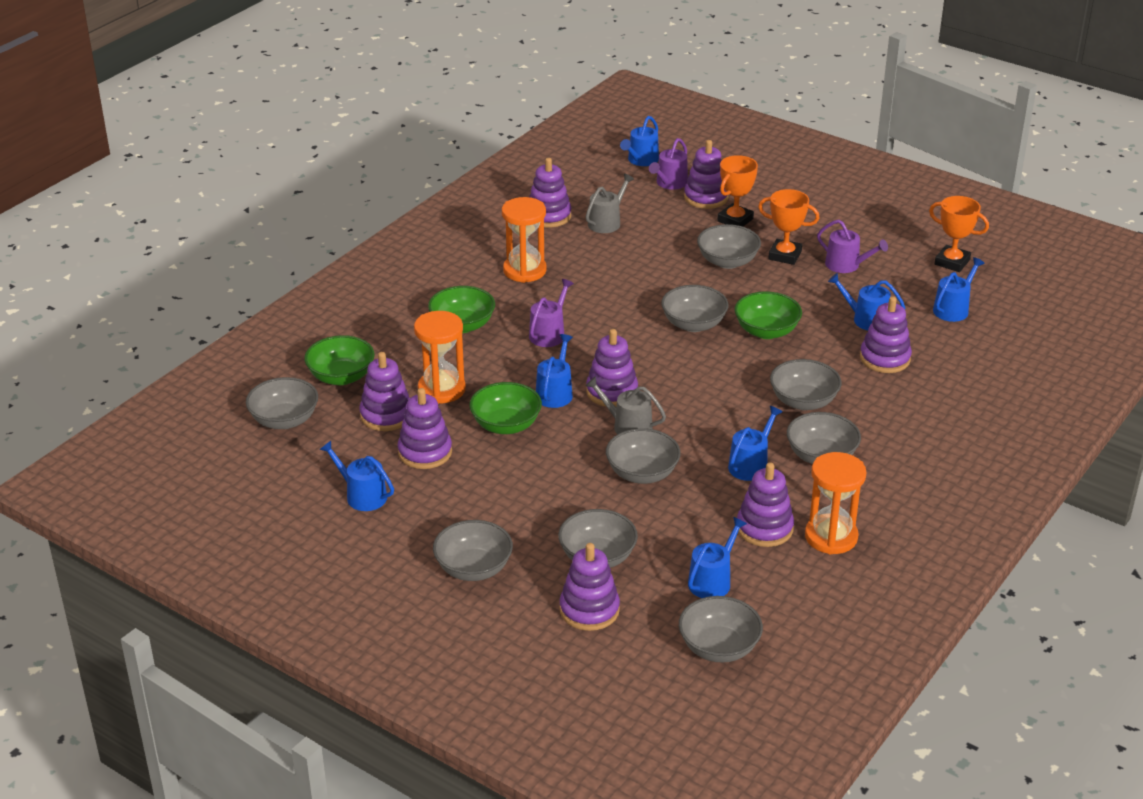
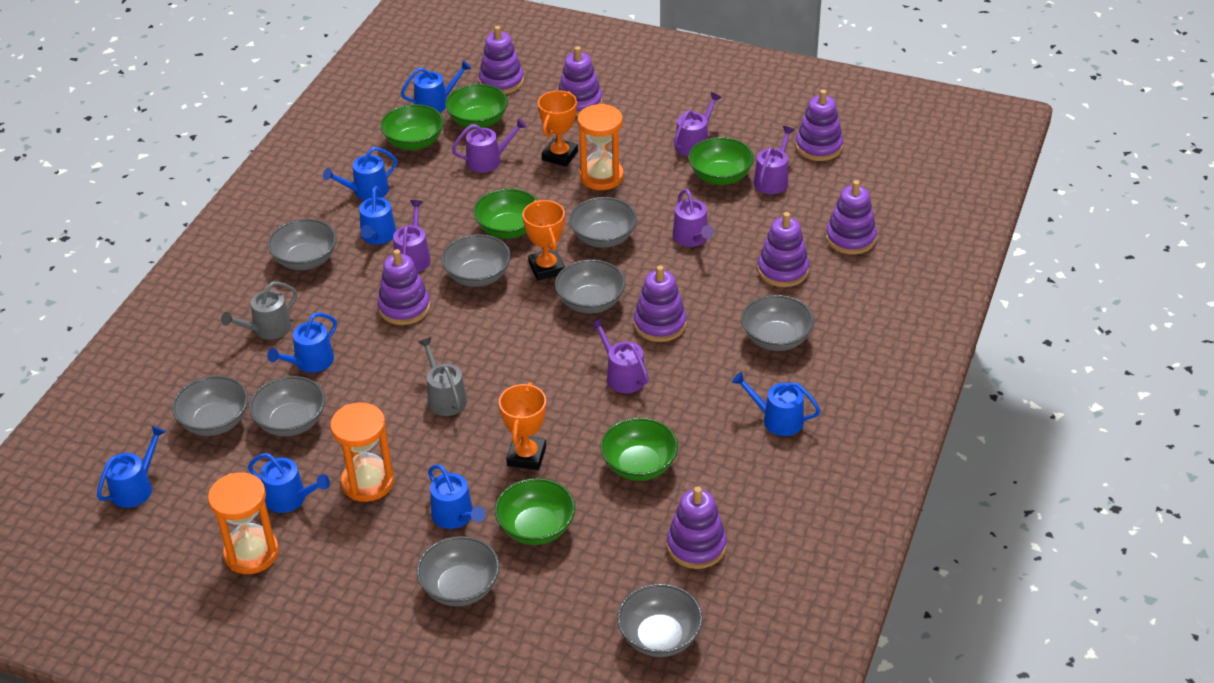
blue watering can: [320,441,394,511] [536,334,573,408] [620,116,659,166] [688,517,747,598] [728,406,782,481] [828,273,905,330] [933,257,985,322] = 7 -> [97,426,166,508] [248,453,330,513] [267,312,337,373] [323,147,397,200] [359,186,396,244] [401,61,471,112] [428,464,486,529] [732,372,821,436] = 8
green bowl: [304,335,375,385] [428,286,495,333] [469,382,542,434] [735,291,802,339] = 4 -> [380,104,444,150] [445,84,508,129] [473,189,538,239] [495,478,575,545] [600,418,678,481] [689,137,754,185] = 6
purple watering can: [529,279,574,347] [649,138,688,190] [817,220,888,273] = 3 -> [393,200,431,272] [452,118,527,173] [590,318,649,393] [673,189,714,247] [674,92,722,157] [754,126,795,194] = 6

